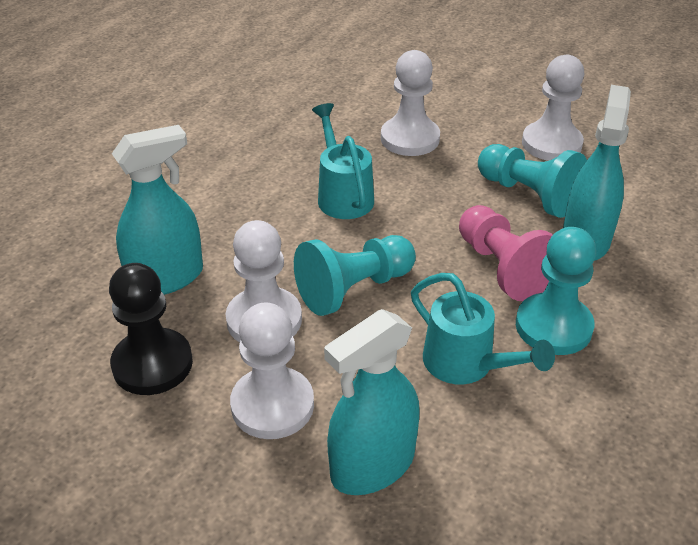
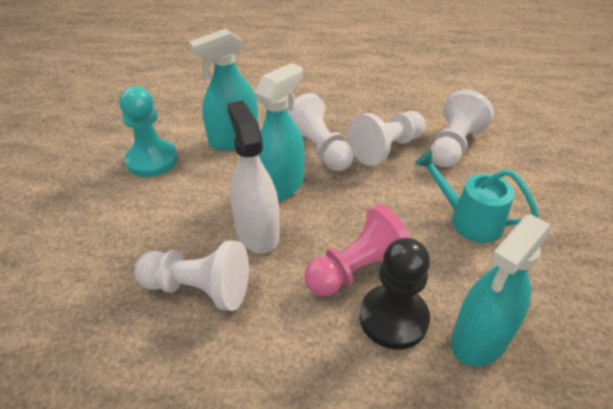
turquoise pawn: [294,235,416,316] [478,144,587,218] [516,227,596,355] = 3 -> [119,87,178,177] = 1
turquoise watering can: [312,103,374,219] [411,273,555,385] = 2 -> [415,150,539,243] = 1
white spray bottle: none = 0 -> [227,101,280,254] = 1

